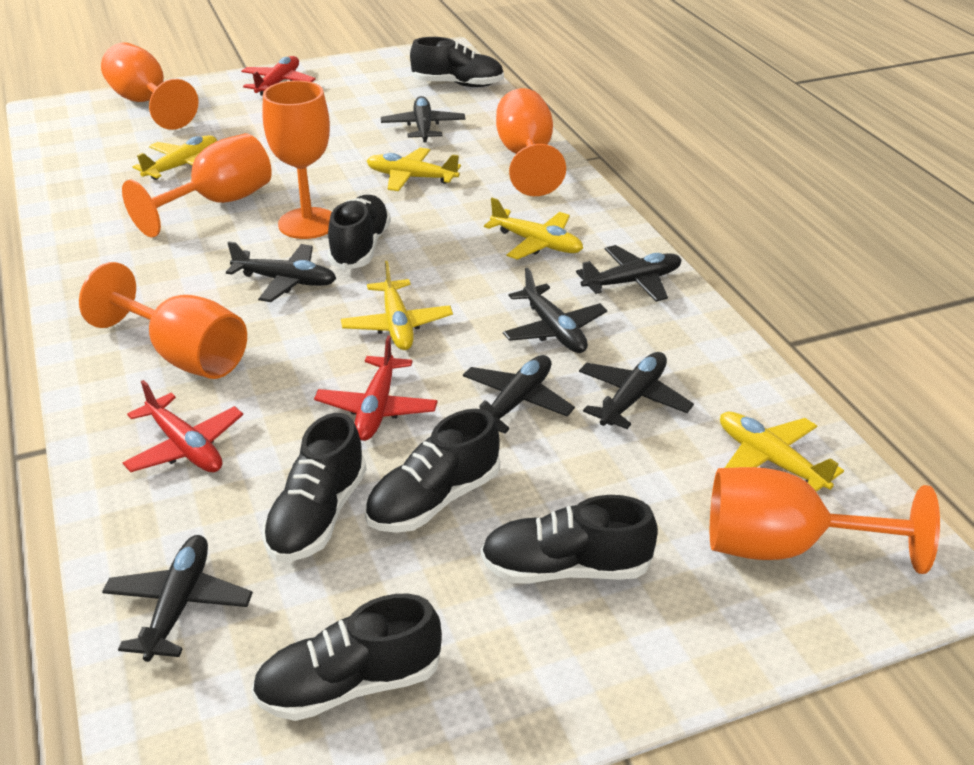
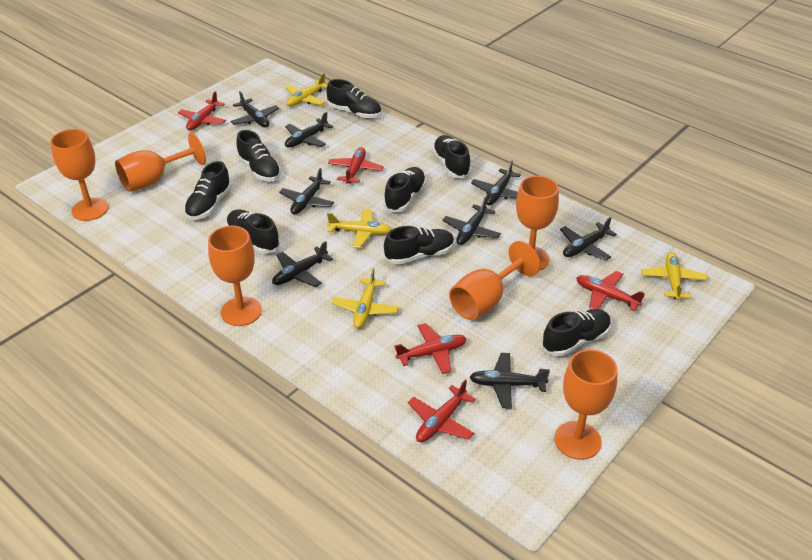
black plane: [102,535,253,662] [226,241,336,302] [381,96,465,142] [463,355,575,434] [503,268,607,353] [576,245,682,302] [579,352,694,429] = 7 -> [230,91,279,128] [272,241,333,287] [279,168,334,215] [285,112,333,148] [443,196,501,245] [470,353,550,409] [471,161,521,205] [560,217,617,260] = 8
black shoe: [251,594,442,721] [262,413,367,562] [327,195,391,270] [365,409,500,533] [410,37,504,87] [481,495,658,584] = 6 -> [184,161,231,220] [226,210,280,254] [236,130,281,181] [326,79,382,118] [383,167,426,212] [384,226,454,265] [432,135,471,178] [542,309,611,356] = 8
red plane: [123,380,243,472] [241,56,316,96] [314,335,438,441] = 3 -> [178,91,226,131] [328,147,384,184] [394,323,467,374] [408,379,476,442] [576,271,645,311] = 5
yellow plane: [133,135,217,180] [341,261,453,350] [367,148,461,191] [484,198,583,260] [720,412,844,492] = 5 -> [285,73,327,106] [327,209,392,248] [332,268,399,328] [641,252,707,300] = 4

